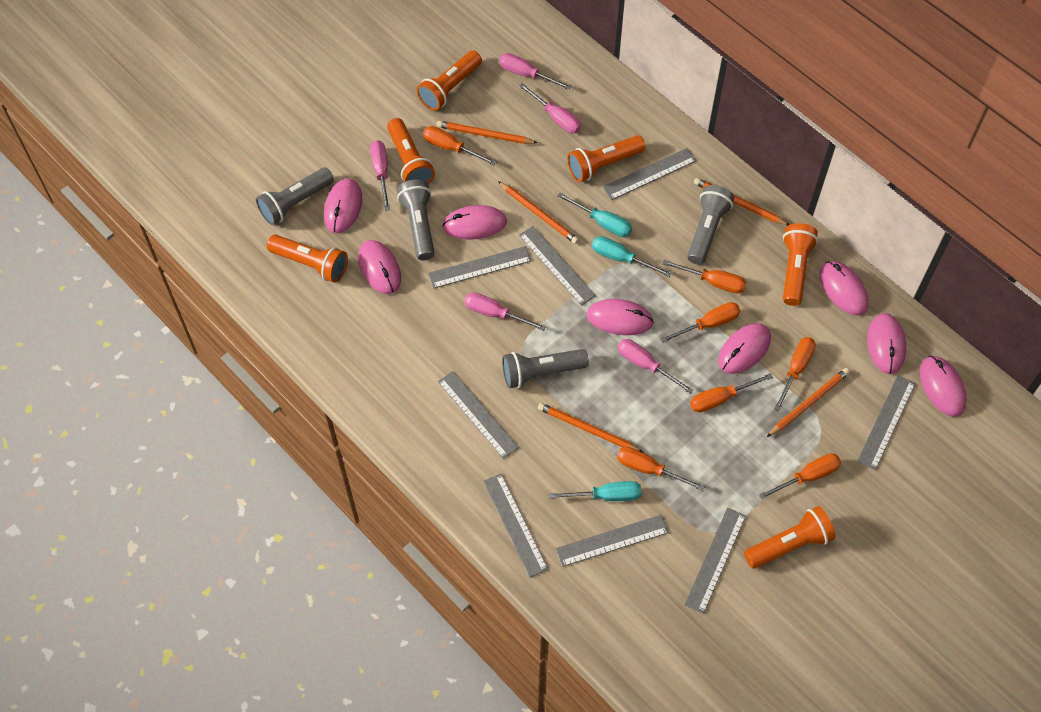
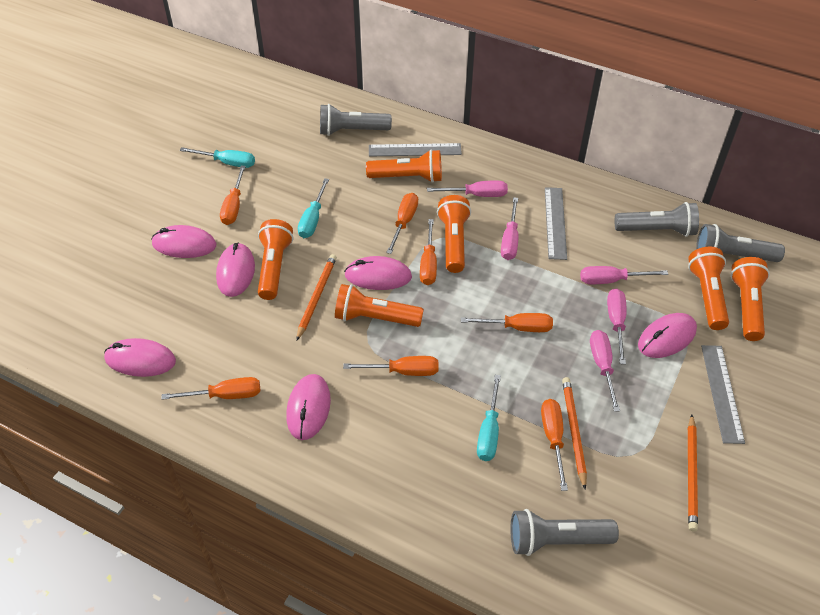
grey ruler: [428,246,532,289] [438,371,519,459] [483,474,548,577] [519,226,596,306] [556,515,669,567] [602,148,696,200] [684,508,746,614] [857,375,916,470] = 8 -> [369,143,462,157] [545,187,567,260] [701,345,745,444] = 3
orange pencil: [437,121,537,144] [498,181,579,244] [538,403,644,453] [694,178,789,225] [767,368,850,437] = 5 -> [296,254,337,341] [562,377,587,490] [688,414,698,531] = 3
pink mouse: [324,179,362,233] [358,240,401,294] [442,205,507,240] [587,299,654,335] [718,323,771,374] [819,261,868,316] [867,313,906,374] [920,356,967,417] = 8 -> [104,338,176,377] [152,225,216,258] [216,243,255,297] [286,374,331,440] [344,256,412,290] [638,313,697,358] = 6

